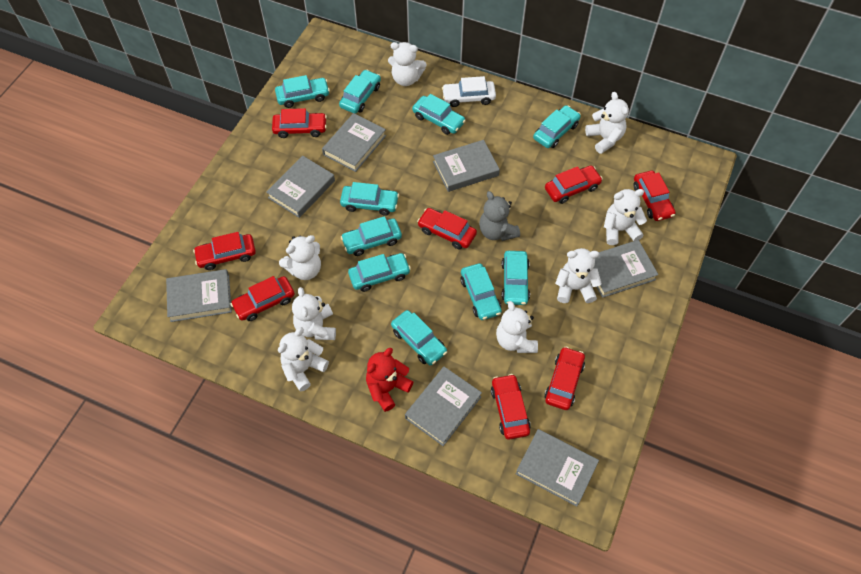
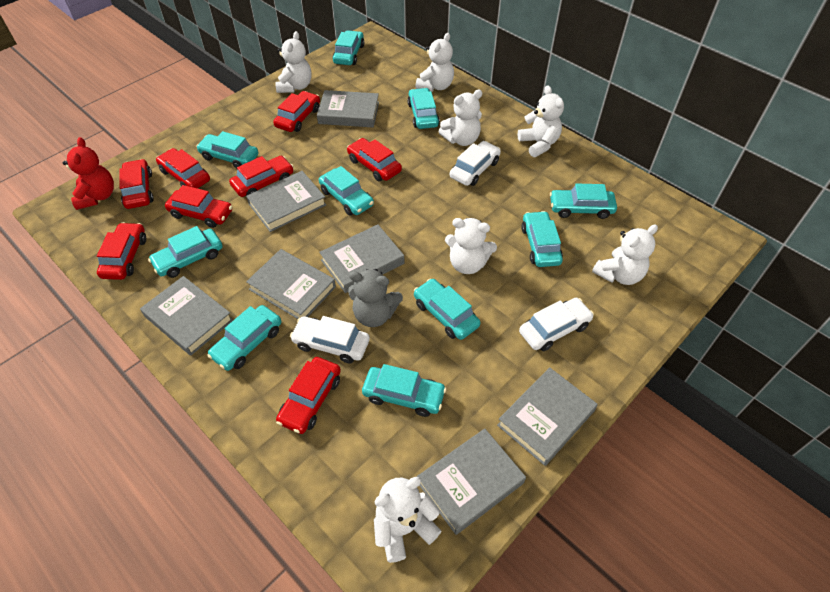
white car: [442,76,496,107] = 1 -> [290,316,370,364] [450,141,501,186] [519,298,594,351] = 3
white teddy bear: [278,327,329,391] [279,235,321,280] [292,287,336,340] [388,42,426,86] [496,301,538,353] [555,248,602,303] [585,92,629,154] [604,189,647,245] = 8 -> [276,31,312,93] [374,477,441,563] [415,33,454,92] [439,90,482,146] [445,218,497,274] [518,85,564,157] [592,224,658,285] = 7

